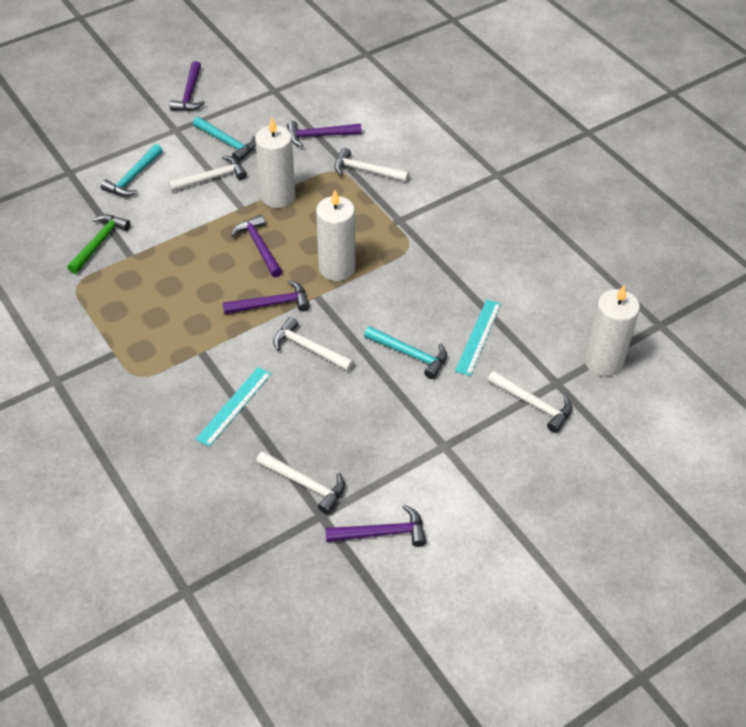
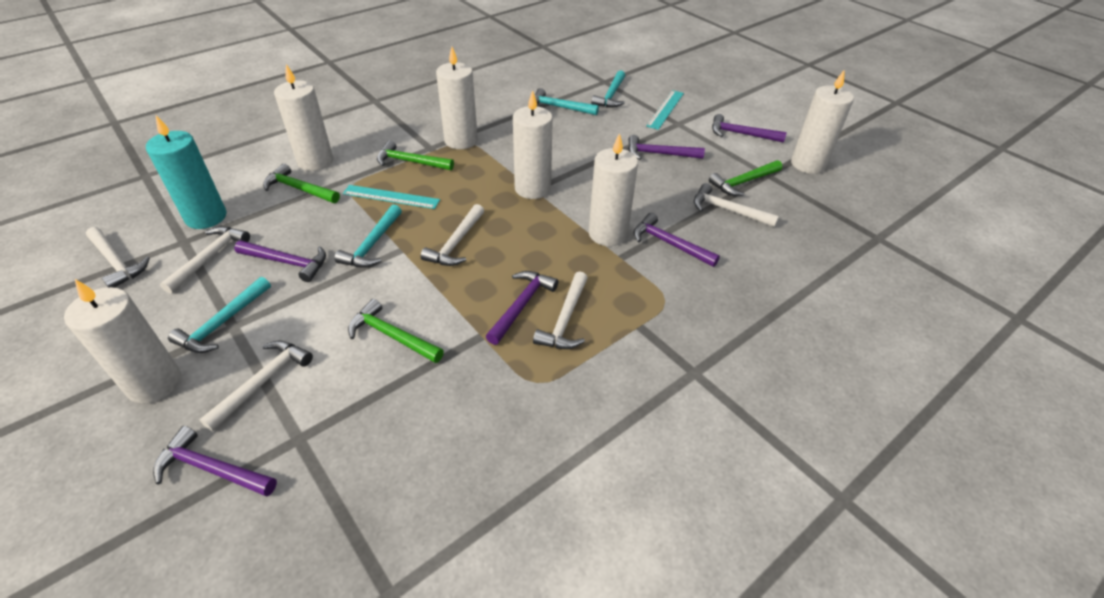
green hammer: [67,215,131,274] = 1 -> [263,164,340,203] [348,299,444,363] [377,140,454,170] [709,160,782,196] = 4
purple hammer: [170,61,205,111] [223,280,310,314] [231,215,282,277] [287,121,362,147] [325,505,426,547] = 5 -> [153,426,277,497] [234,240,326,282] [486,271,558,345] [628,135,705,160] [633,213,720,267] [712,114,787,143] = 6
turquoise candle: none = 0 -> [146,116,227,229] = 1
turquoise hammer: [101,144,163,197] [193,117,256,162] [364,326,447,379] = 3 -> [168,277,271,353] [334,204,402,268] [535,88,599,115] [591,70,625,108] = 4
white candle: [255,118,295,208] [316,190,355,281] [584,285,640,376] = 3 -> [64,279,181,404] [274,64,333,171] [436,47,478,149] [513,90,553,199] [589,133,638,246] [791,71,854,174] = 6
white hammer: [168,156,247,192] [256,451,345,514] [273,317,354,371] [334,148,409,182] [488,371,572,433] = 5 -> [86,227,150,288] [160,226,250,294] [199,341,313,431] [421,204,484,266] [533,271,588,349] [694,183,779,227] = 6

